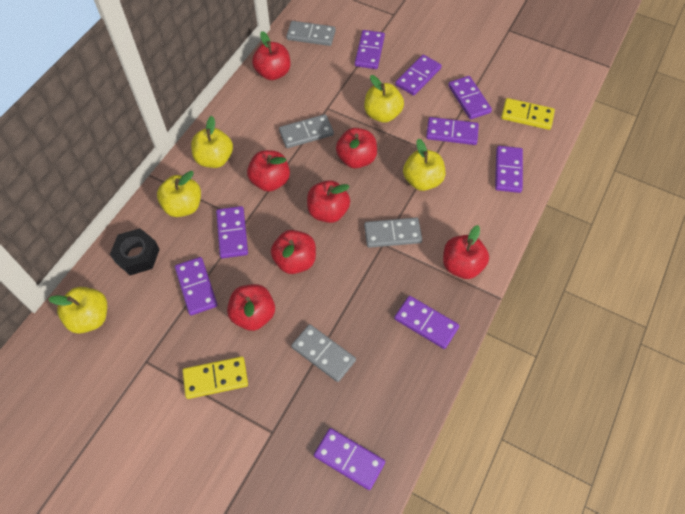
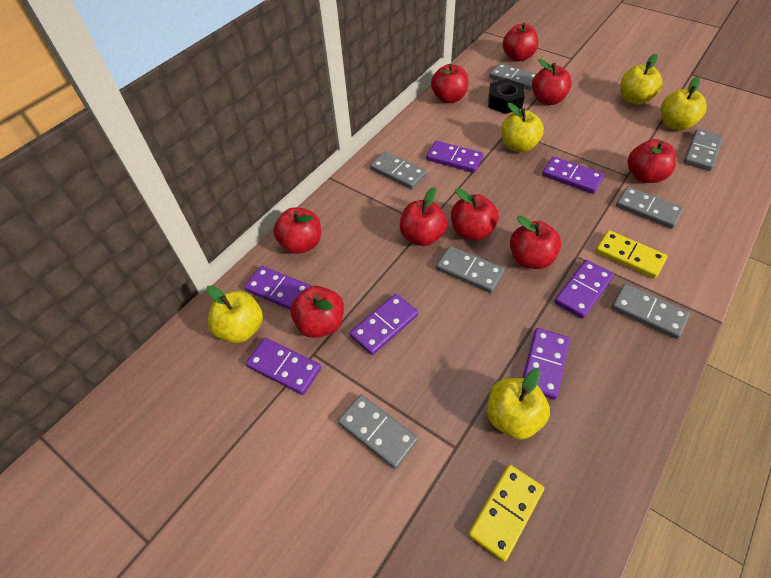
grey domino: [279,114,334,148] [286,21,336,46] [291,324,356,382] [364,217,422,248] = 4 -> [338,394,418,469] [370,151,427,189] [436,246,505,293] [489,63,536,90] [612,284,690,339] [616,186,684,229] [684,129,723,171] = 7
purple domino: [175,257,218,315] [216,206,248,258] [314,428,385,490] [355,30,385,69] [394,296,459,349] [395,55,442,96] [426,117,479,145] [448,76,492,119] [495,146,523,193] = 9 -> [244,266,311,310] [246,338,321,395] [350,294,418,355] [426,141,484,173] [523,328,570,400] [542,156,604,194] [554,260,614,319] = 7
red apple: [227,284,275,331] [247,150,290,192] [252,31,290,80] [271,230,316,274] [307,180,350,223] [336,128,377,168] [443,225,489,279] = 7 -> [273,207,321,254] [290,286,344,338] [400,187,447,246] [431,64,469,103] [451,188,499,240] [503,23,538,61] [510,216,561,269] [532,59,572,105] [628,139,676,183] = 9

